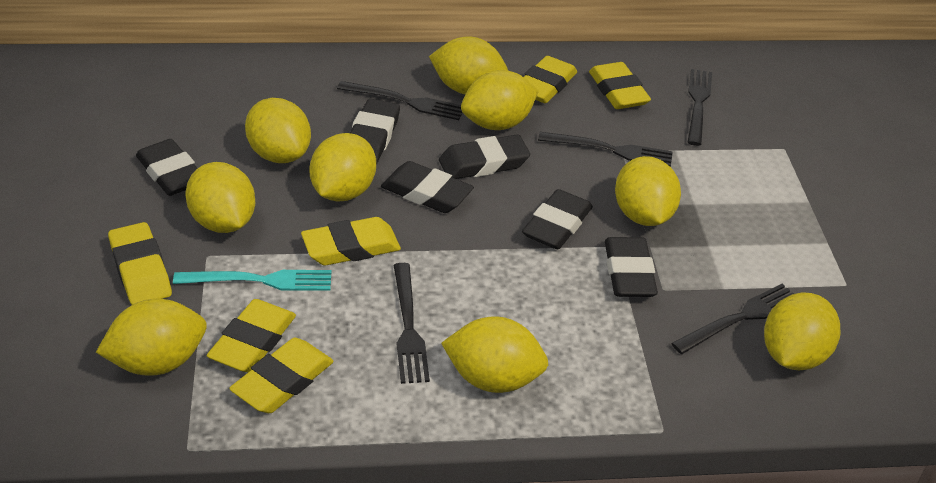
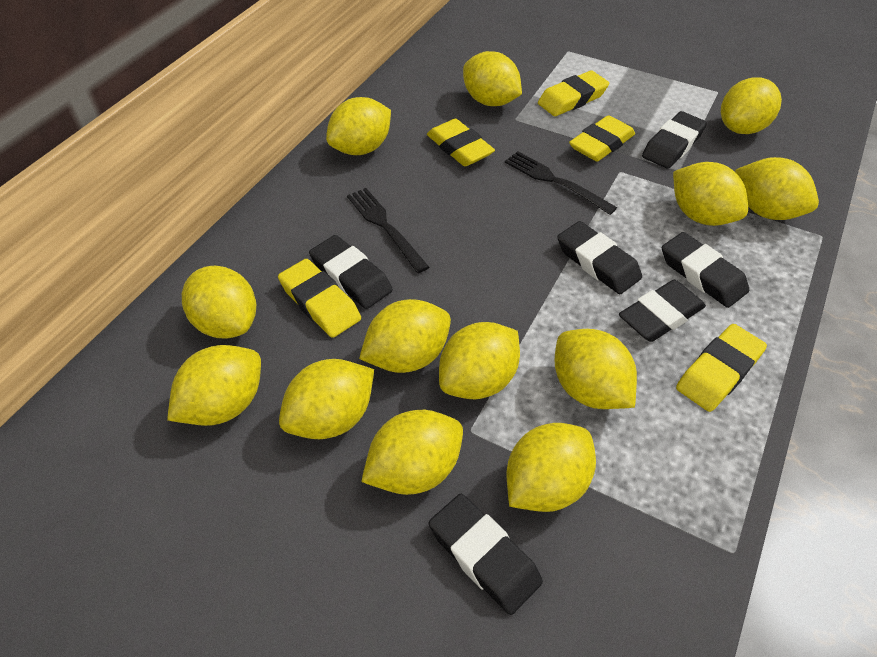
black fork: [337,81,463,120] [394,263,430,384] [538,132,673,167] [671,284,794,354] [687,69,712,146] = 5 -> [347,188,429,273] [505,151,617,215] = 2
turquoise fork: [173,270,331,291] = 1 -> none = 0
yellow eraser: [108,222,172,305] [207,299,296,372] [229,338,334,413] [301,217,401,265] [524,56,577,103] [589,62,651,109] = 6 -> [278,259,361,338] [427,119,495,166] [538,70,609,116] [569,115,635,161] [676,324,767,412] = 5
yellow lemon: [96,299,207,376] [185,162,255,233] [245,98,311,163] [309,133,376,201] [429,37,508,94] [441,316,548,393] [461,70,539,130] [615,156,681,226] [764,293,840,371] = 9 -> [167,345,261,426] [182,266,256,338] [279,359,374,439] [326,97,391,155] [359,299,451,373] [361,410,463,495] [439,322,520,399] [463,51,522,106] [507,423,596,512] [555,329,637,409] [673,162,748,226] [721,78,782,134] [735,157,819,220] = 13

